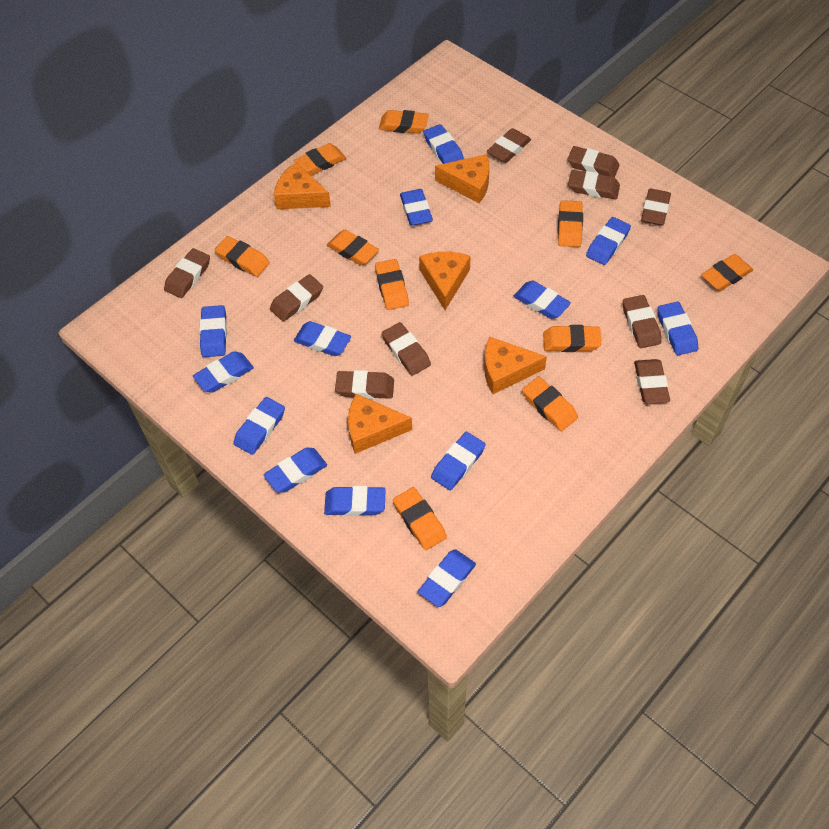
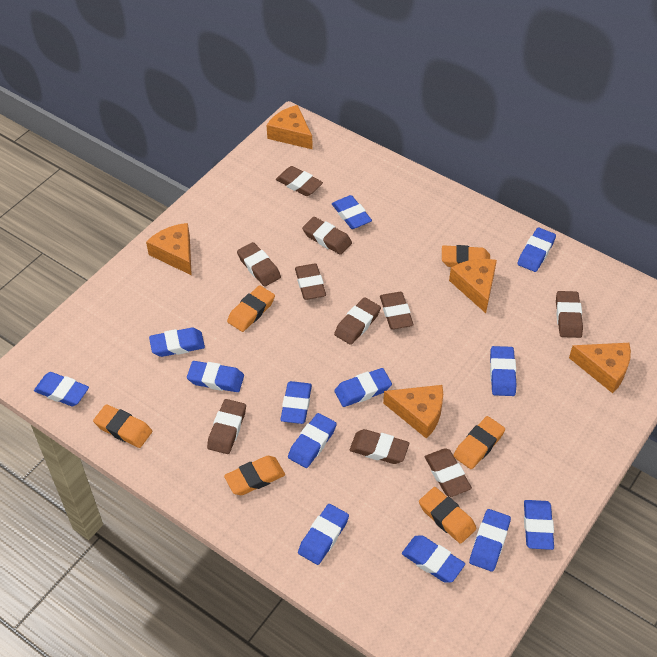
orange eraser: [215,236,270,277] [294,143,346,175] [327,230,379,265] [375,259,409,310] [379,110,429,134] [393,487,447,550] [522,376,578,431] [543,325,601,352] [558,200,583,247] [701,254,753,291] = 10 -> [93,404,152,448] [224,456,285,495] [227,285,275,332] [419,487,476,544] [442,245,490,267] [453,416,505,469] = 6

